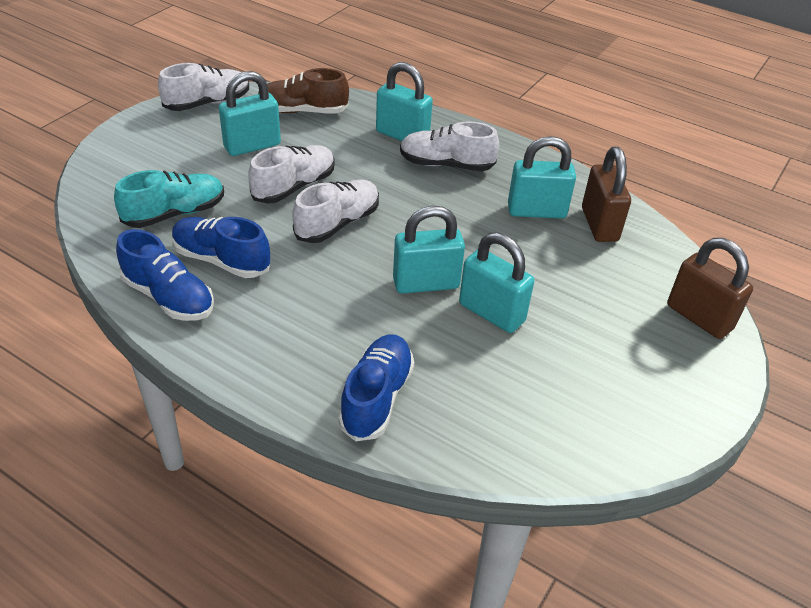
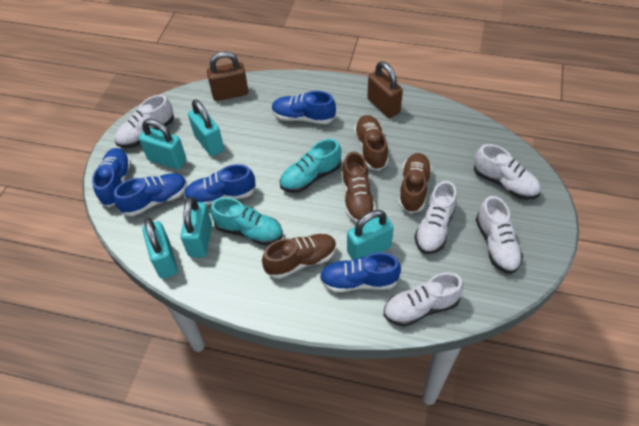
blue shoe: [116,229,214,321] [172,217,271,278] [338,334,414,441] = 3 -> [92,148,131,207] [114,173,187,216] [184,164,256,205] [272,91,336,124] [320,253,401,293] = 5
brown shoe: [258,68,349,114] = 1 -> [262,234,336,279] [342,152,376,223] [354,115,389,171] [399,153,432,214] = 4
turquoise shoe: [114,170,224,228] = 1 -> [210,197,283,245] [279,139,341,193] = 2
white shoe: [158,63,249,111] [248,145,335,203] [292,179,379,243] [400,121,499,171] = 4 -> [115,95,174,148] [384,272,464,327] [415,181,457,254] [474,144,541,199] [476,196,523,274] = 5

